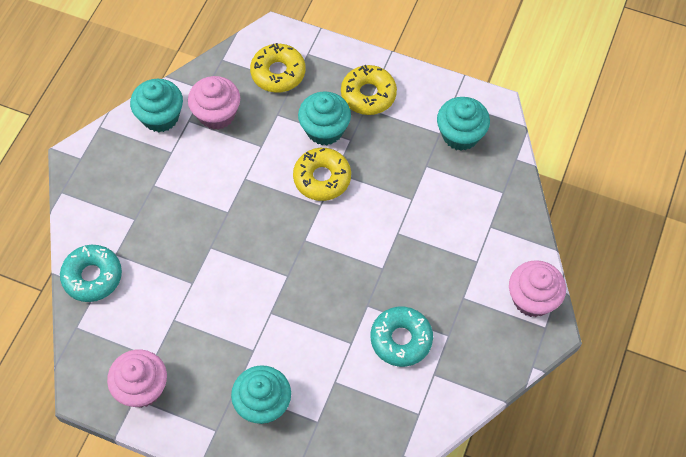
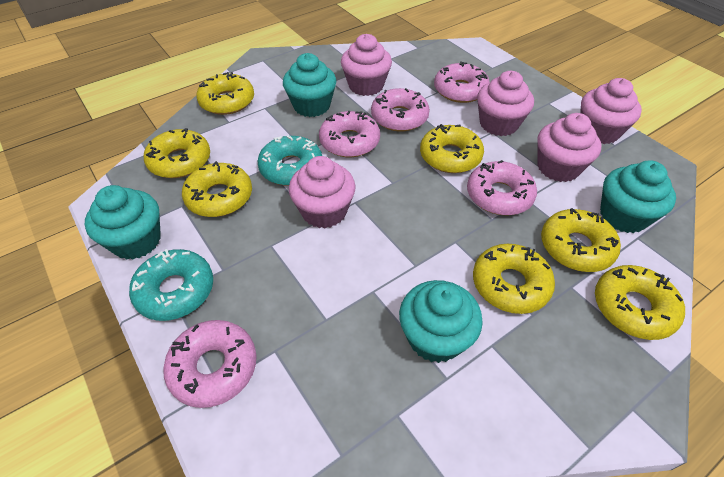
pink cupcake: [107,349,167,408] [188,76,240,130] [509,260,566,317] = 3 -> [289,156,356,228] [341,34,392,96] [477,71,534,136] [537,113,601,182] [580,78,642,144] = 5
pink donut: none = 0 -> [163,320,257,408] [319,111,380,157] [371,88,430,132] [434,61,490,103] [467,160,537,215] = 5
yellow donut: [250,43,305,93] [293,148,351,201] [341,65,397,115] = 3 -> [144,128,210,178] [182,161,252,217] [196,72,254,115] [420,124,484,173] [473,244,555,314] [541,208,621,272] [595,265,685,340] = 7

